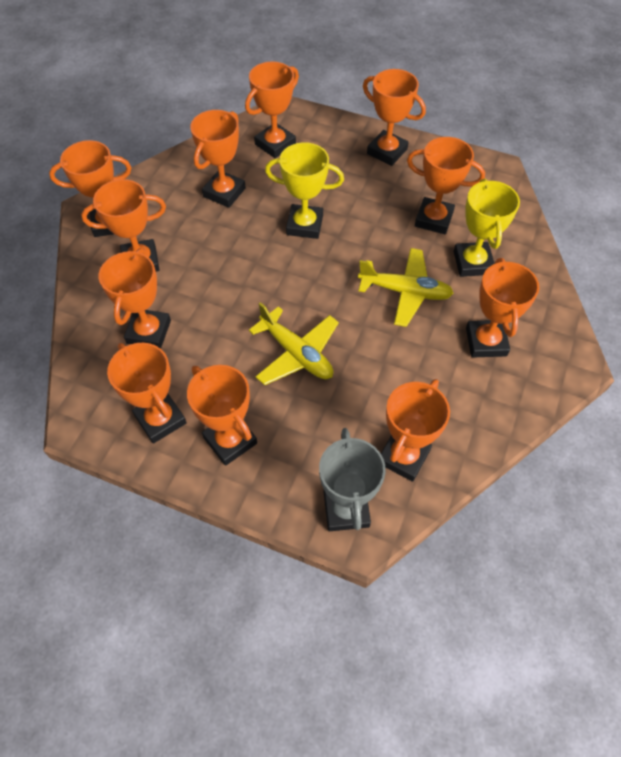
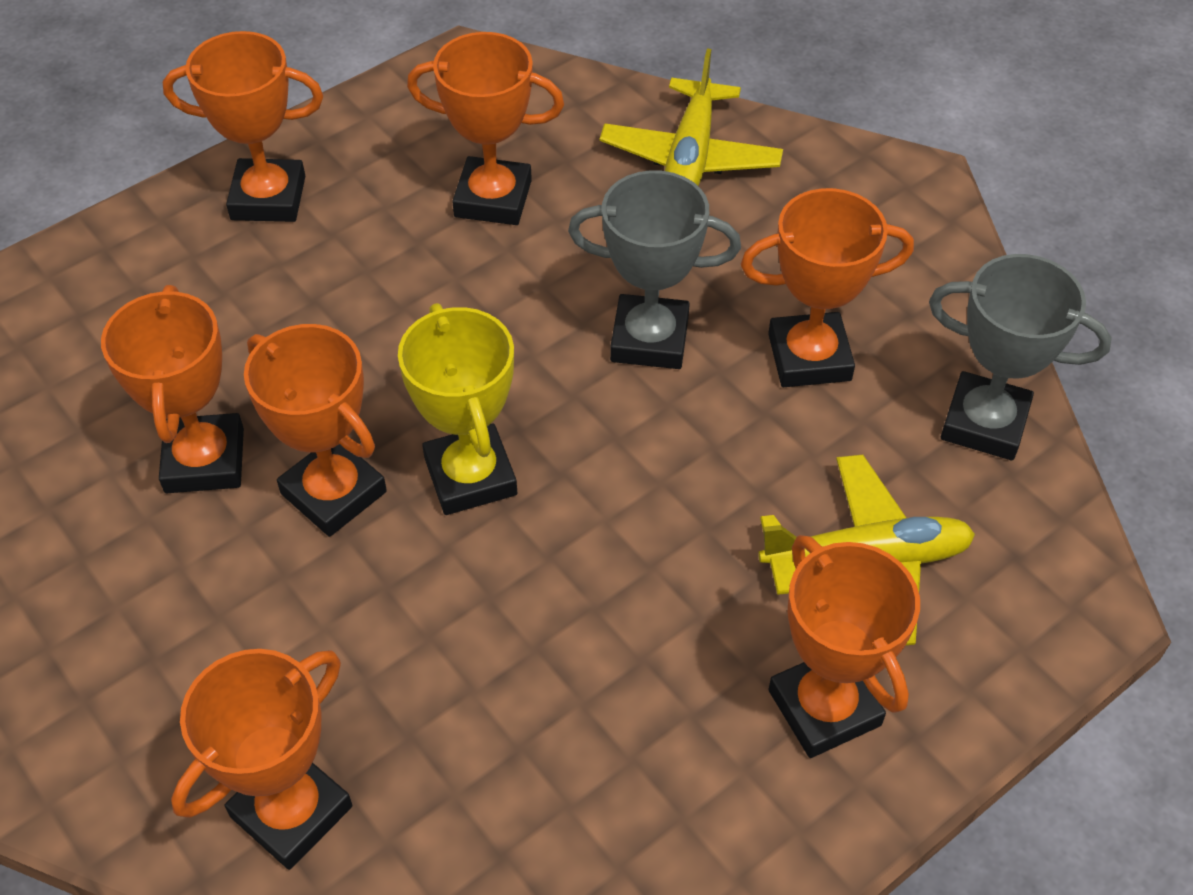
grey trophy: [319,428,386,531] = 1 -> [568,170,741,369] [929,254,1112,460] = 2
orange trophy: [49,140,131,237] [81,179,166,272] [99,248,171,349] [107,343,187,444] [187,365,257,466] [190,110,246,208] [245,62,299,158] [363,69,426,166] [381,379,450,482] [407,137,485,234] [466,258,539,358] = 11 -> [101,285,244,493] [163,31,323,222] [171,649,352,870] [244,324,387,537] [407,32,564,225] [741,188,914,387] [768,535,920,758] = 7
yellow trophy: [265,142,344,239] [454,179,520,277] = 2 -> [398,303,517,515] = 1

